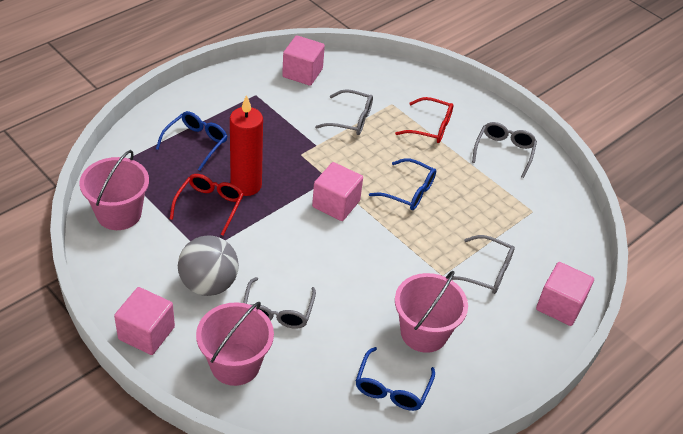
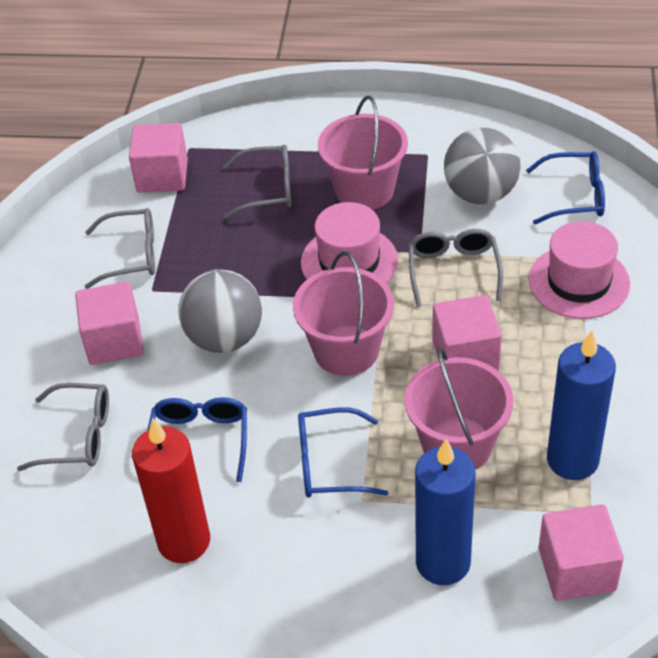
blue candle: none = 0 -> [415,439,475,585] [547,331,616,480] = 2
grey ball: [178,235,239,296] = 1 -> [179,269,262,353] [444,128,520,204] = 2
pink hat: none = 0 -> [301,202,398,283] [529,221,630,319] = 2
red glasses: [170,174,244,236] [395,97,453,143] = 2 -> none = 0

